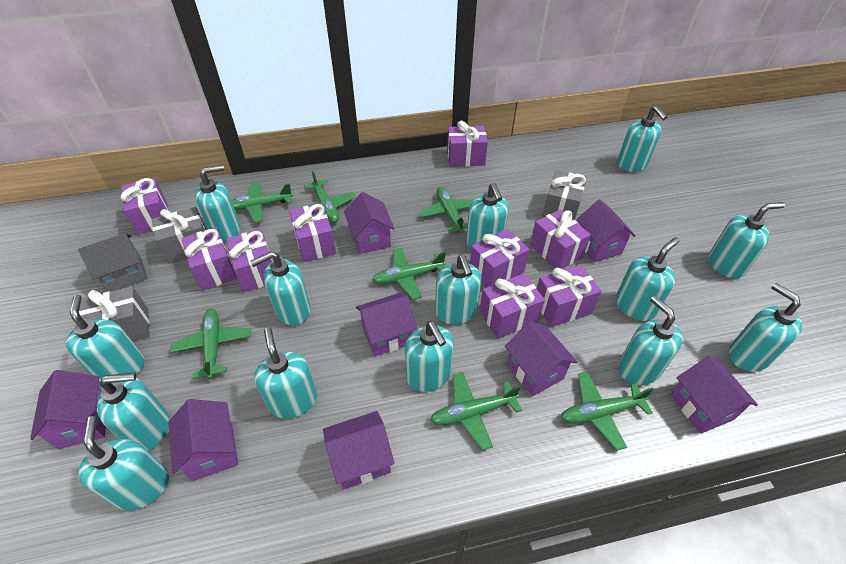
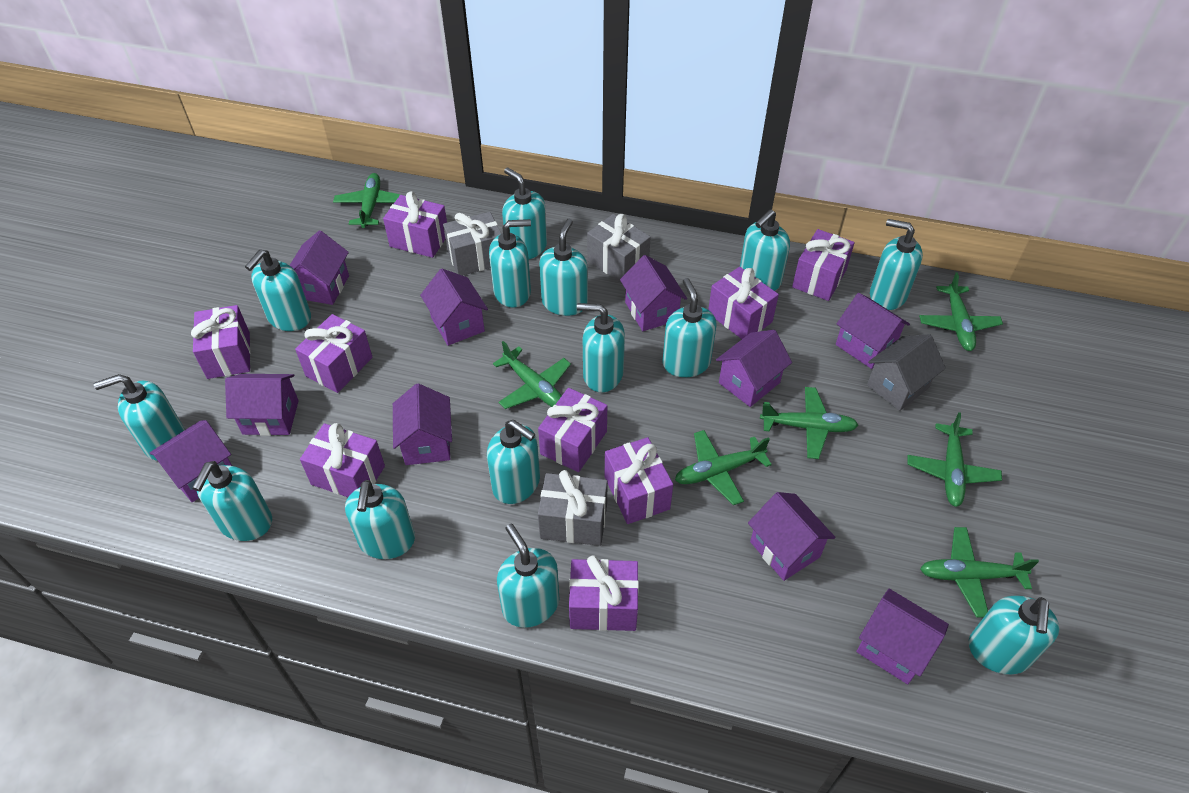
purple house: [30,370,106,449] [168,399,238,481] [323,411,394,490] [344,192,395,254] [356,293,417,357] [505,321,577,396] [576,199,636,262] [671,356,758,434] = 8 -> [150,420,232,502] [225,374,299,436] [289,230,349,305] [393,383,452,465] [420,269,488,346] [620,255,687,331] [716,330,792,407] [748,492,836,581] [836,293,910,369] [856,589,949,684] = 10

